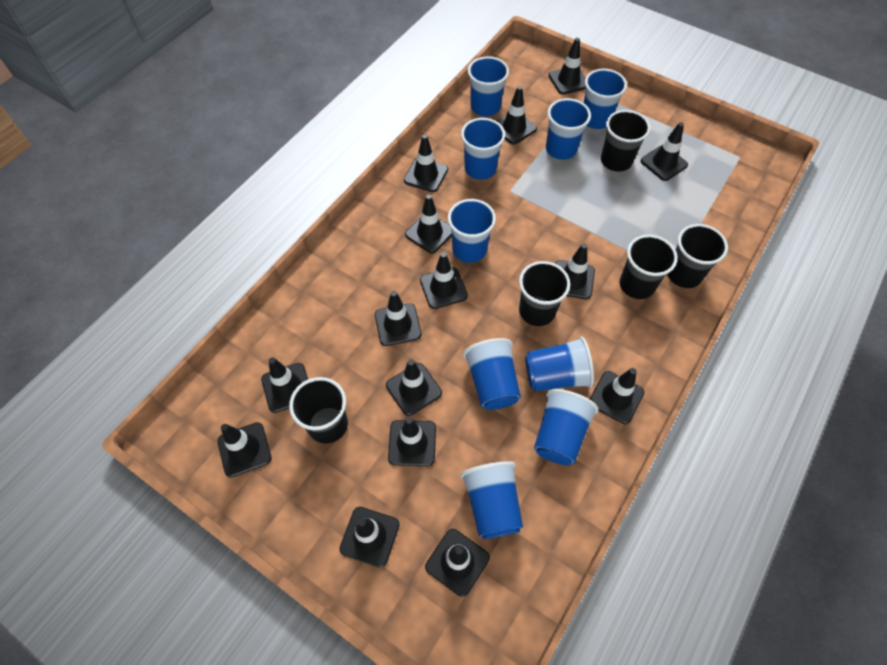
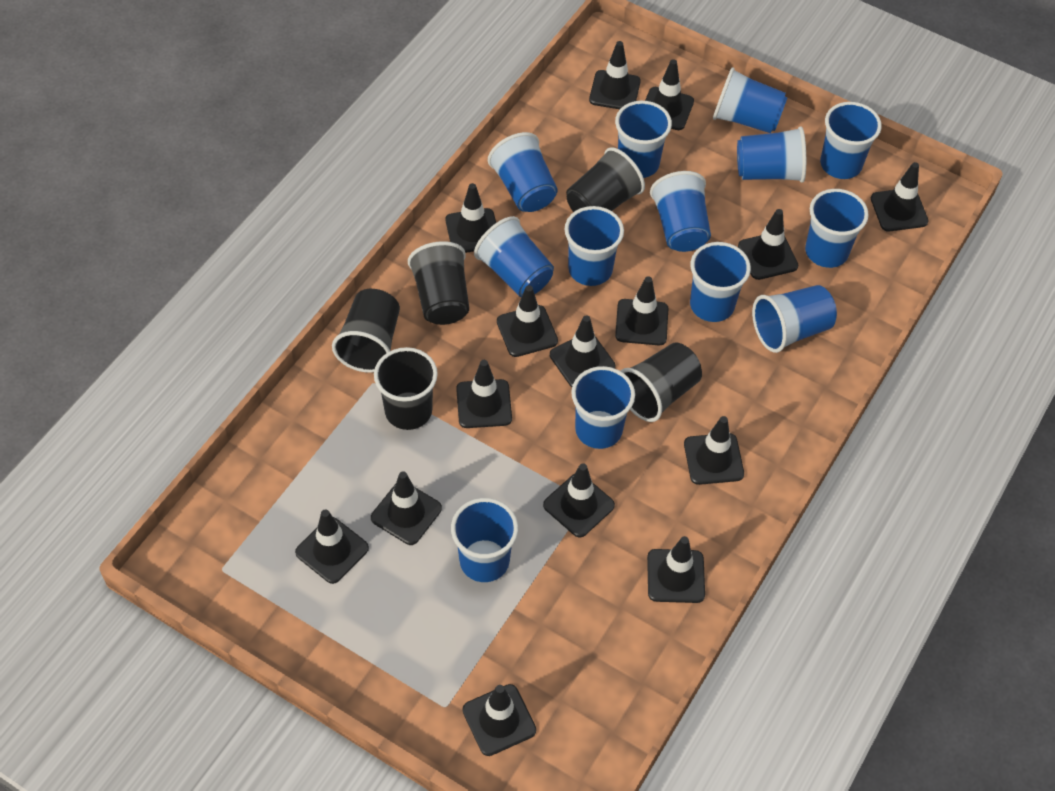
blue cup: [448,199,496,263] [460,461,523,539] [461,118,505,180] [463,338,521,410] [468,56,509,117] [525,337,594,391] [534,389,599,465] [546,98,591,160] [584,68,627,129] = 9 -> [451,498,518,582] [474,216,554,297] [488,132,557,212] [564,206,624,286] [571,366,635,449] [615,101,672,178] [650,171,711,252] [690,242,751,322] [713,67,787,133] [737,126,806,183] [752,285,837,353] [805,189,869,268] [820,102,882,179] = 13

